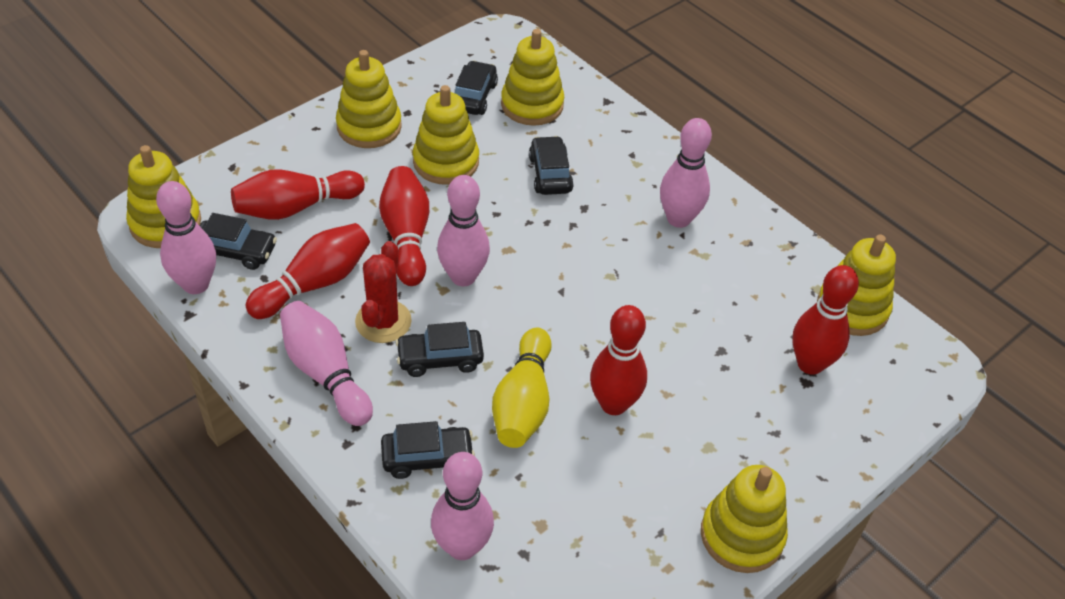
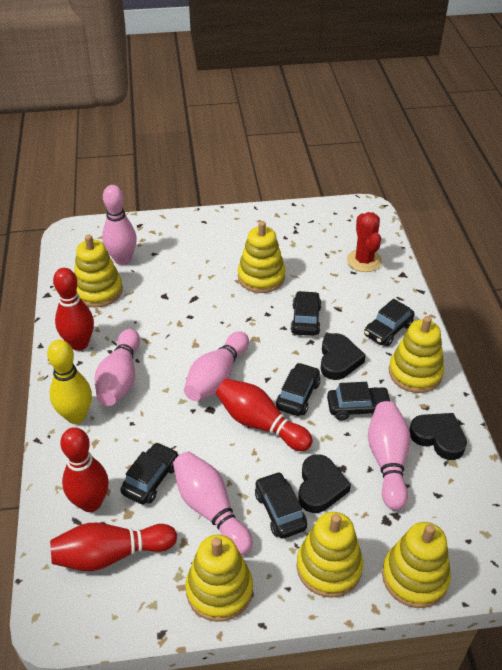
black car: [200,213,277,270] [381,421,475,479] [395,322,484,377] [455,61,498,115] [529,136,574,195] = 5 -> [120,442,178,504] [255,472,307,539] [276,362,320,416] [291,291,322,336] [327,382,390,421] [364,299,415,346] = 6
black heart: none = 0 -> [298,454,351,513] [320,333,366,380] [409,413,467,460] = 3
red bowling pin: [231,169,365,220] [246,223,370,319] [379,166,429,286] [590,305,647,415] [793,265,859,375] = 5 -> [50,523,177,571] [53,268,94,351] [60,427,109,512] [216,379,313,451] = 4

